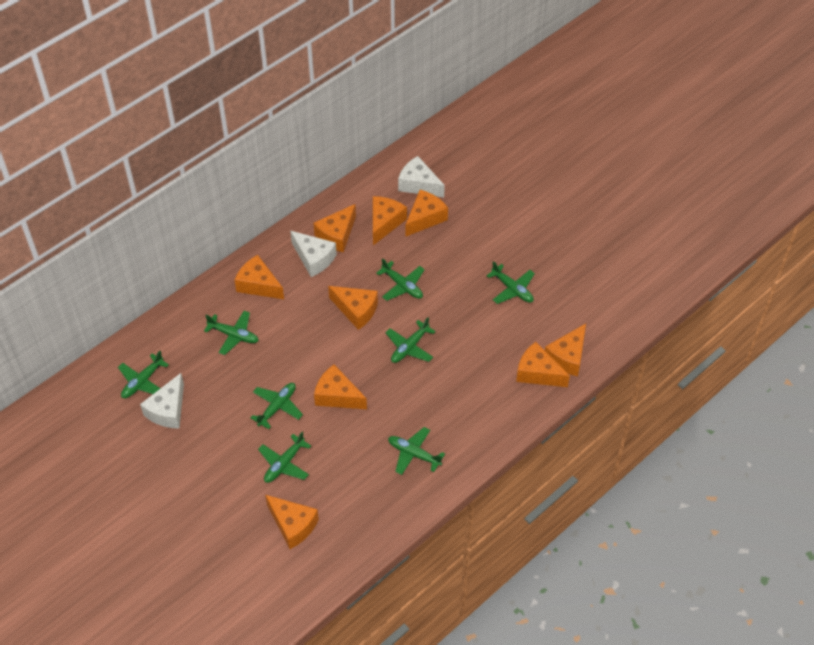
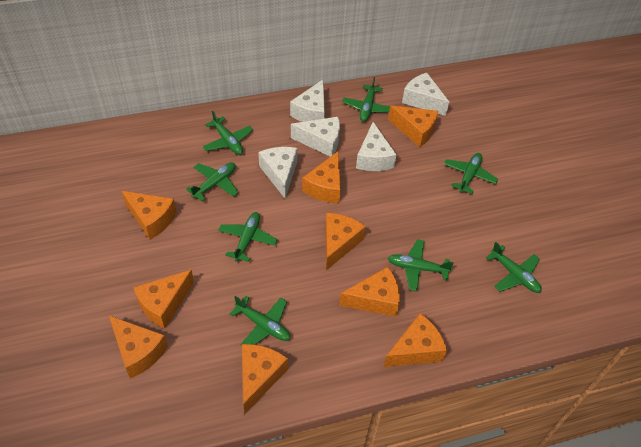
white cheese: [140,373,184,429] [290,231,337,277] [398,156,445,197] = 3 -> [258,147,298,198] [290,80,325,122] [291,117,340,157] [356,122,397,171] [402,73,449,116] = 5

